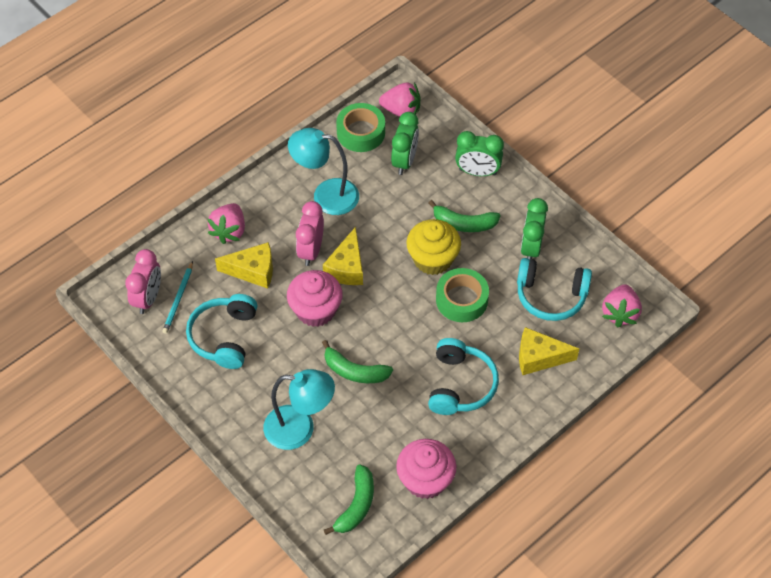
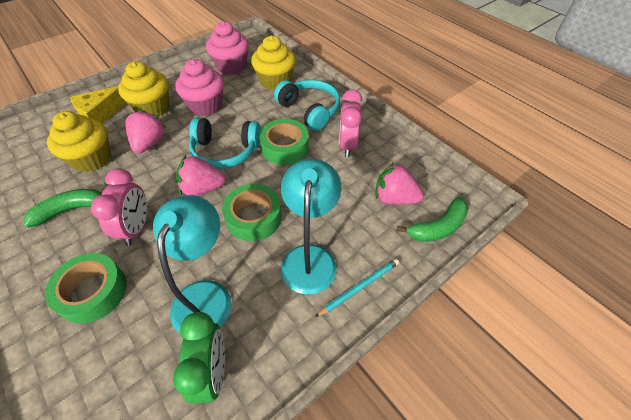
green banana: [322,340,393,383] [324,464,374,535] [429,200,501,232] = 3 -> [24,189,102,228] [397,197,469,242] = 2
green clock: [391,112,419,175] [455,131,504,176] [521,198,548,260] = 3 -> [173,312,225,404] = 1
green tape: [336,103,385,152] [436,268,489,322] = 2 -> [45,253,127,324] [222,184,282,241] [259,119,309,165] = 3
turquoise headphones: [186,294,257,369] [428,338,499,415] [517,258,592,321] = 3 -> [189,118,261,169] [274,80,340,131] = 2
yellow cheese: [215,242,273,289] [323,227,363,285] [519,327,579,375] = 3 -> [70,86,127,124] = 1
yellow cupcake: [406,219,461,275] = 1 -> [47,111,111,172] [118,61,169,117] [251,36,296,90] = 3

